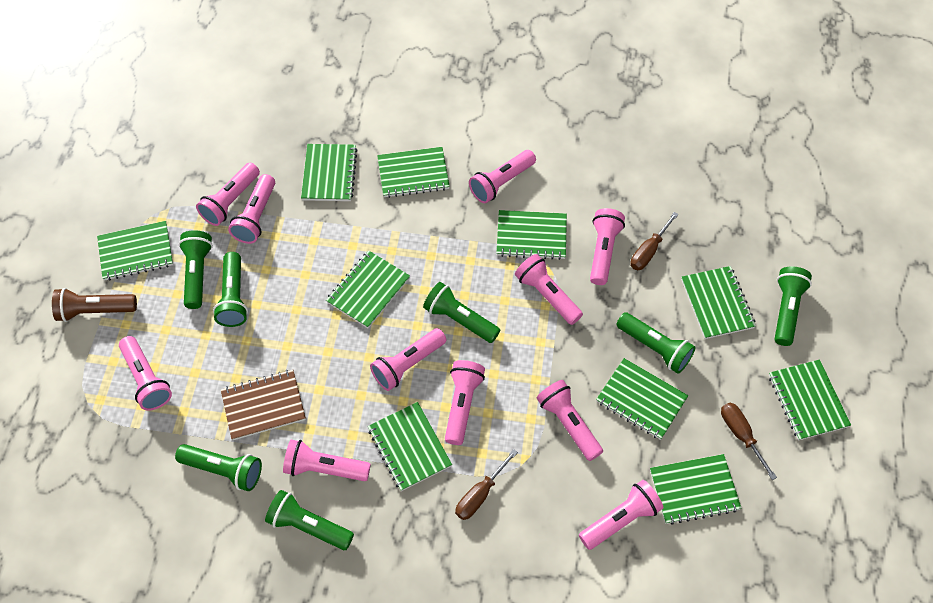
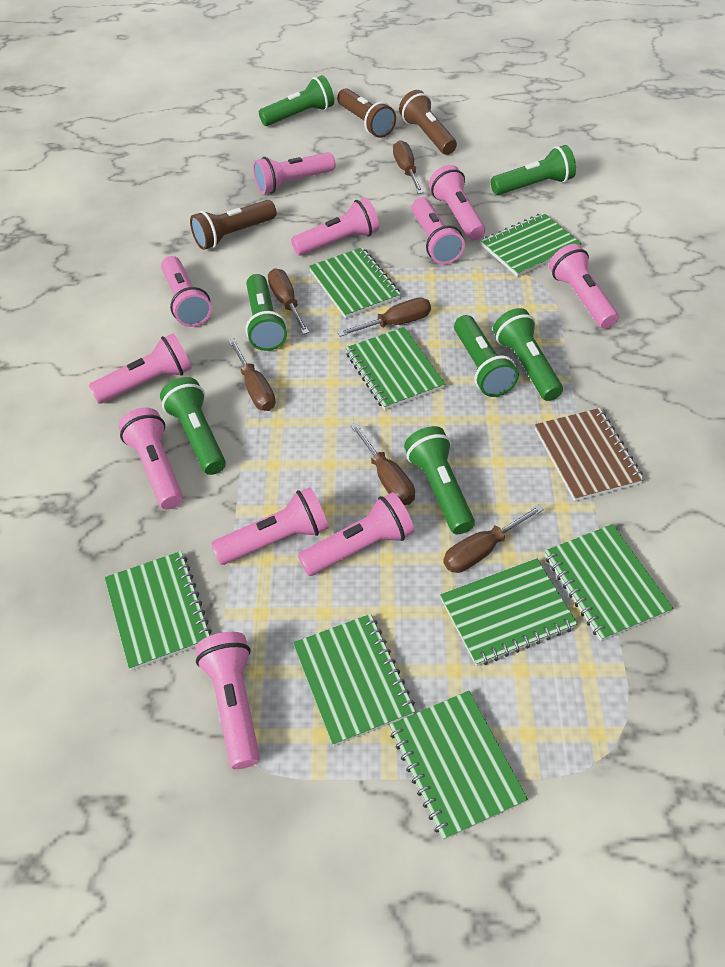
brown flashlight: [52,288,137,322] = 1 -> [190,200,277,250] [337,88,396,138] [399,90,457,155] = 3
brown screwdriver: [455,449,518,520] [630,212,679,270] [721,402,777,480] = 3 -> [228,338,276,411] [268,268,309,334] [337,297,431,337] [350,423,415,505] [393,140,424,194] [443,504,544,573] = 6
green notebook: [97,221,173,281] [301,144,358,201] [326,250,410,328] [368,402,452,491] [377,147,450,198] [496,210,567,260] [596,358,688,440] [650,454,742,525] [681,266,756,339] [769,359,851,441] = 10 -> [105,551,212,671] [293,614,415,746] [309,247,401,319] [346,327,445,410] [389,691,528,840] [440,558,578,666] [481,213,582,277] [545,524,674,641] = 8

